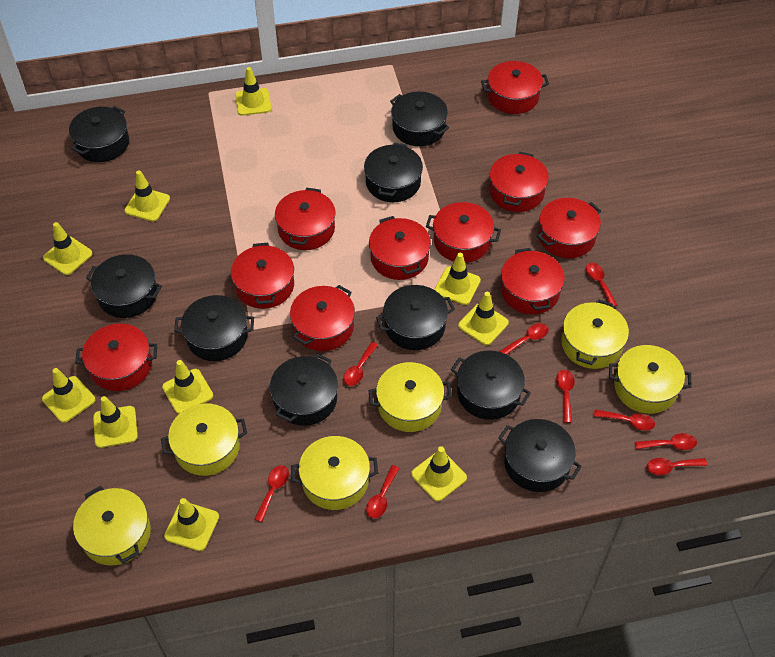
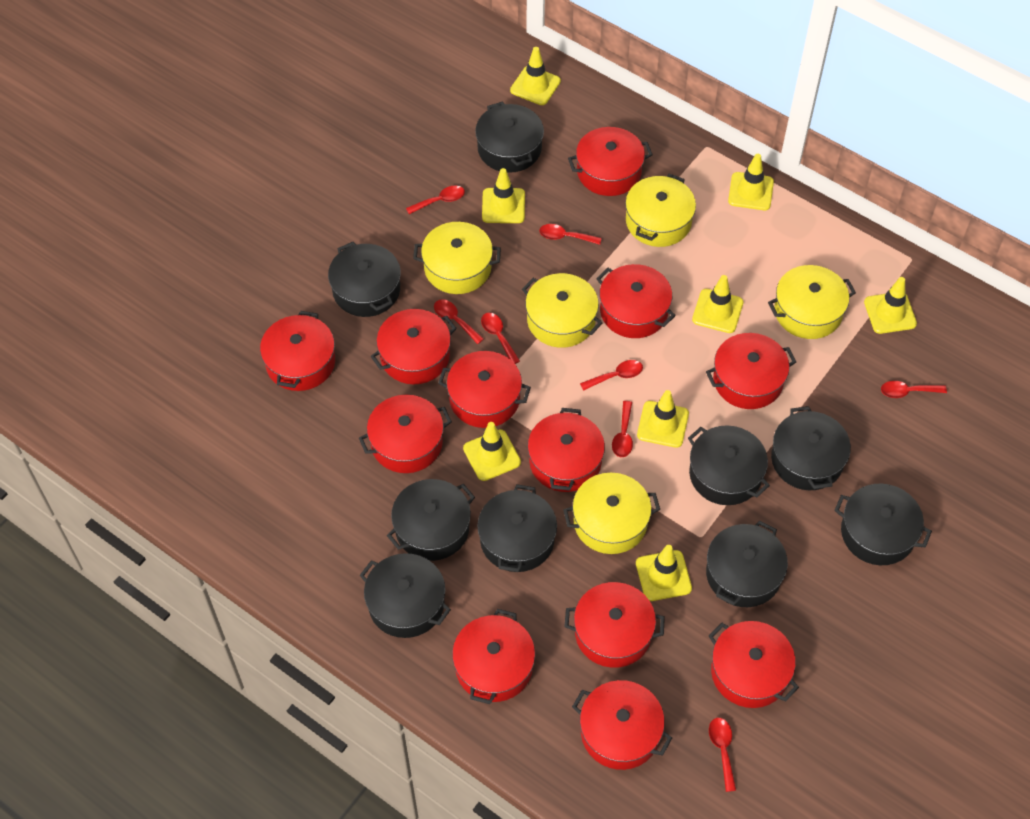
red pot: [75,324,157,391] [231,243,294,309] [275,188,336,250] [290,285,355,351] [369,216,431,280] [426,202,501,263] [481,61,549,114] [489,152,549,212] [501,248,565,314] [537,198,601,258] = 10 -> [260,311,335,391] [359,395,452,473] [371,309,457,385] [438,351,531,428] [452,609,535,704] [528,408,605,492] [564,582,665,668] [568,127,653,196] [572,680,672,770] [596,264,676,338] [706,333,796,409] [709,621,799,708] = 12
red spoon: [254,465,289,522] [343,342,378,386] [366,465,399,519] [499,323,549,354] [556,370,575,423] [586,263,617,307] [594,409,655,430] [635,433,697,450] [647,458,708,475] = 9 -> [406,186,465,214] [434,299,484,344] [481,313,520,364] [539,224,602,245] [580,360,643,391] [612,401,633,457] [709,718,736,792] [881,381,947,398] = 8
yellow pot: [73,486,151,566] [161,404,247,476] [291,436,378,510] [368,362,452,432] [561,299,629,369] [609,345,692,414] = 6 -> [413,222,501,294] [522,273,602,348] [563,473,660,554] [625,174,696,247] [768,265,856,339] = 5
yellow traffic cone: [42,368,95,423] [43,222,93,275] [93,396,138,448] [125,170,170,222] [162,360,213,414] [164,498,219,551] [235,67,271,116] [411,446,467,502] [434,253,481,305] [458,292,509,345] = 10 -> [463,422,521,481] [482,168,525,223] [510,47,561,105] [636,545,692,601] [637,390,689,448] [692,275,744,333] [728,154,774,210] [864,277,917,334] = 8

